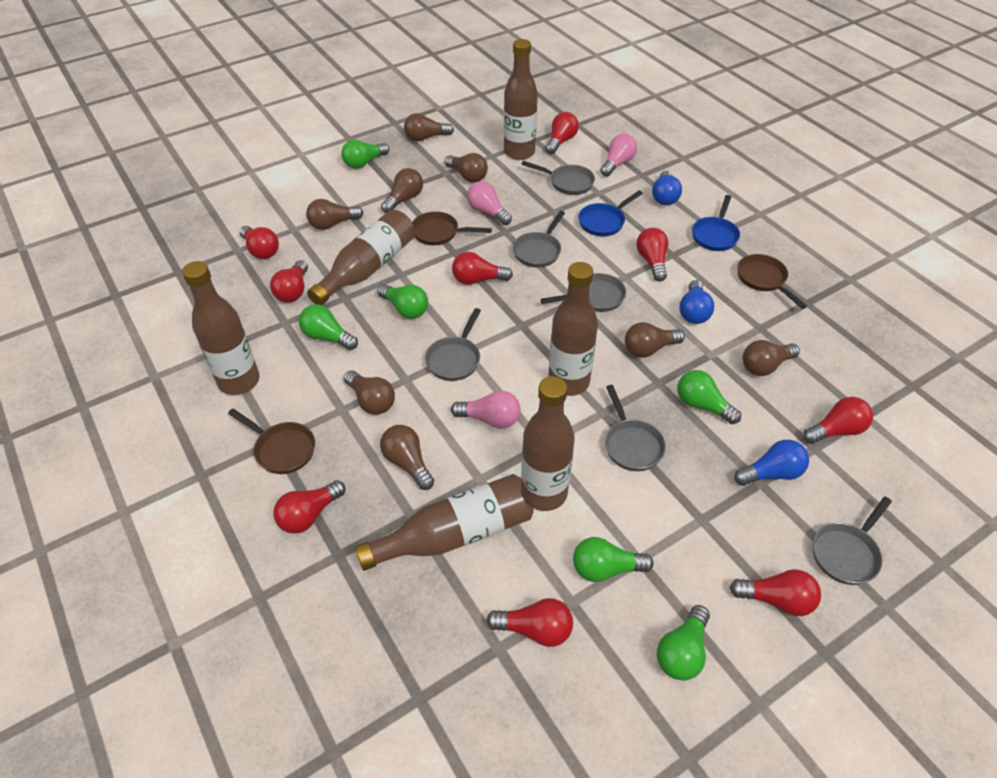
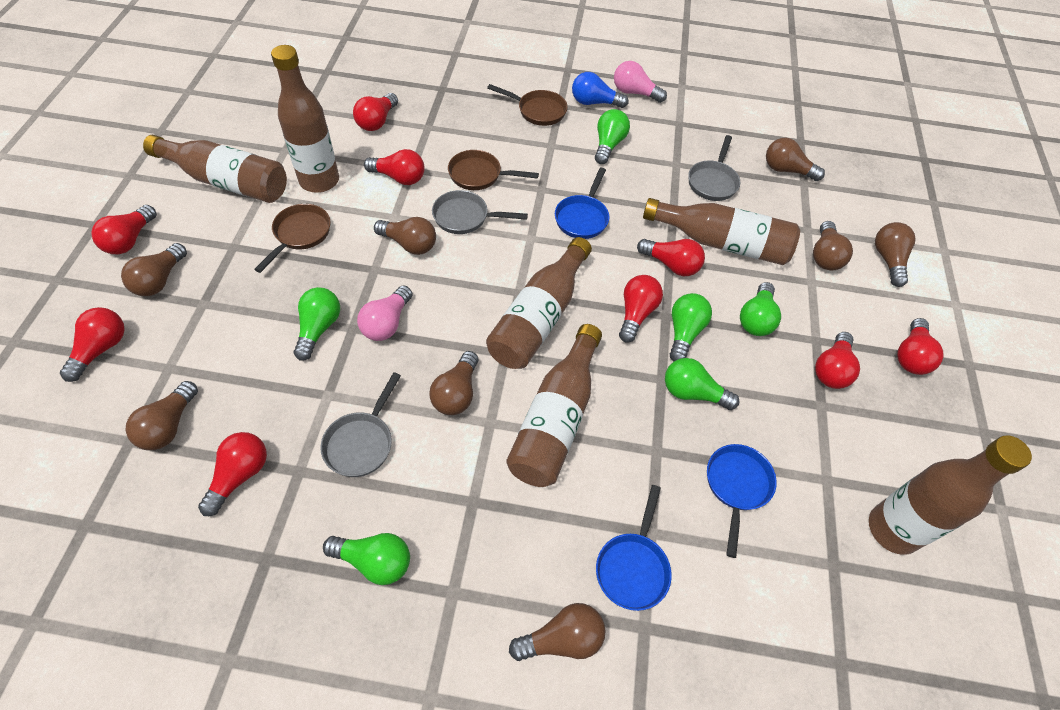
blue light bulb: [652,171,682,205] [679,280,714,324] [734,440,809,486] = 3 -> [572,72,628,108] = 1
blue pan: [578,190,643,236] [692,195,740,251] = 2 -> [555,168,609,239] [596,485,672,611] [707,444,777,558] = 3
grey pan: [425,308,481,381] [513,211,565,268] [521,161,595,195] [541,273,626,312] [605,385,666,471] [813,497,892,585] = 6 -> [320,372,401,477] [432,190,528,234] [688,135,740,201] = 3
pink light bulb: [451,391,520,429] [467,181,512,225] [600,134,637,177] = 3 -> [357,285,413,341] [614,61,667,103] = 2

